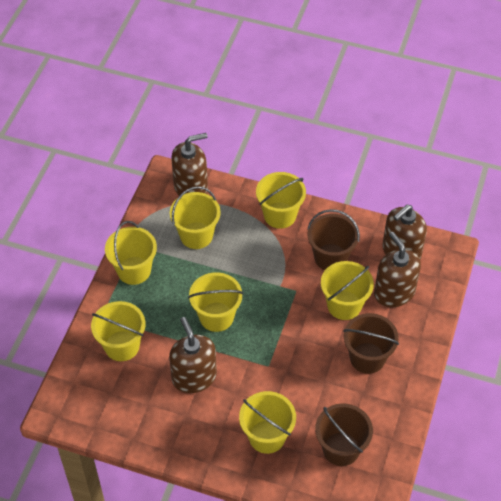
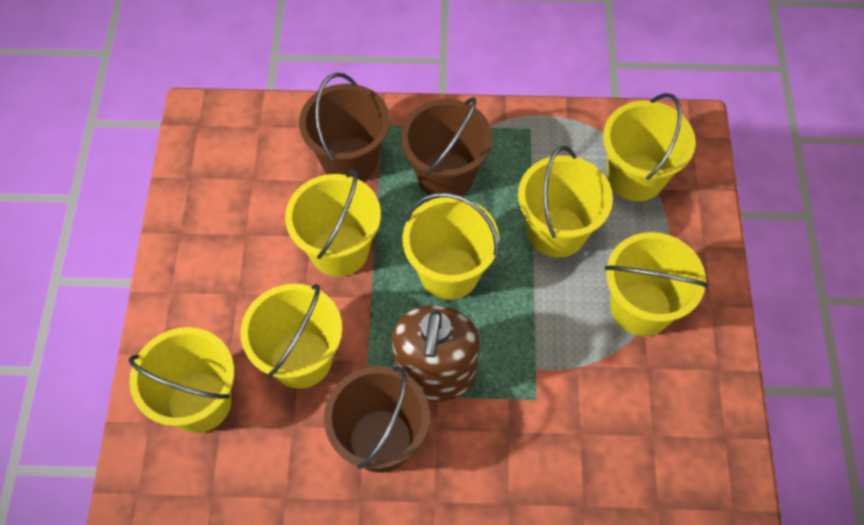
brown soap dispenser: [169,317,217,393] [171,133,208,196] [374,232,421,307] [382,205,427,259] = 4 -> [392,305,480,402] = 1

